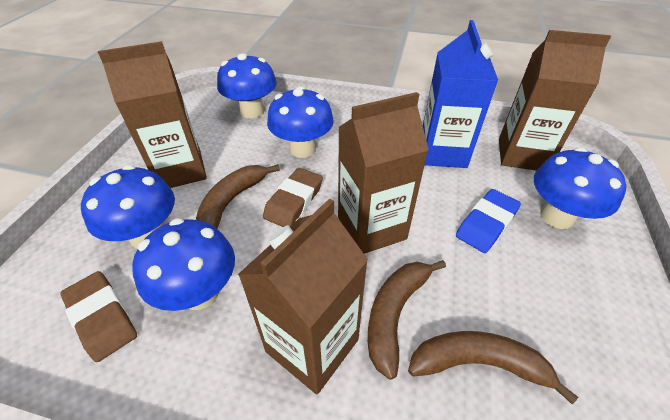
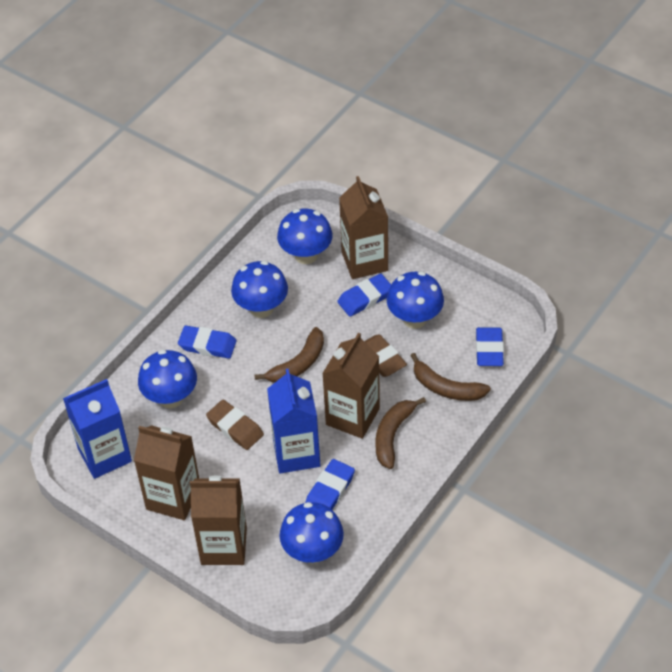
blue carton: [423,20,498,168] = 1 -> [63,379,132,479] [267,369,320,473] = 2
blue eraser: [456,189,521,253] = 1 -> [178,326,237,358] [305,459,355,509] [337,273,391,317] [476,327,504,366] = 4

